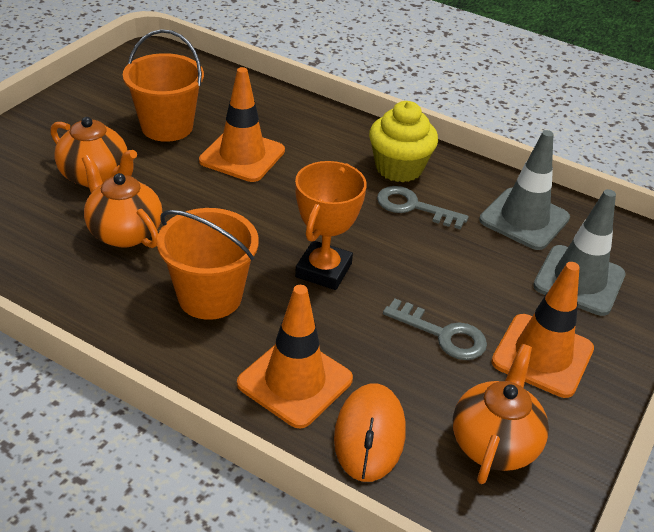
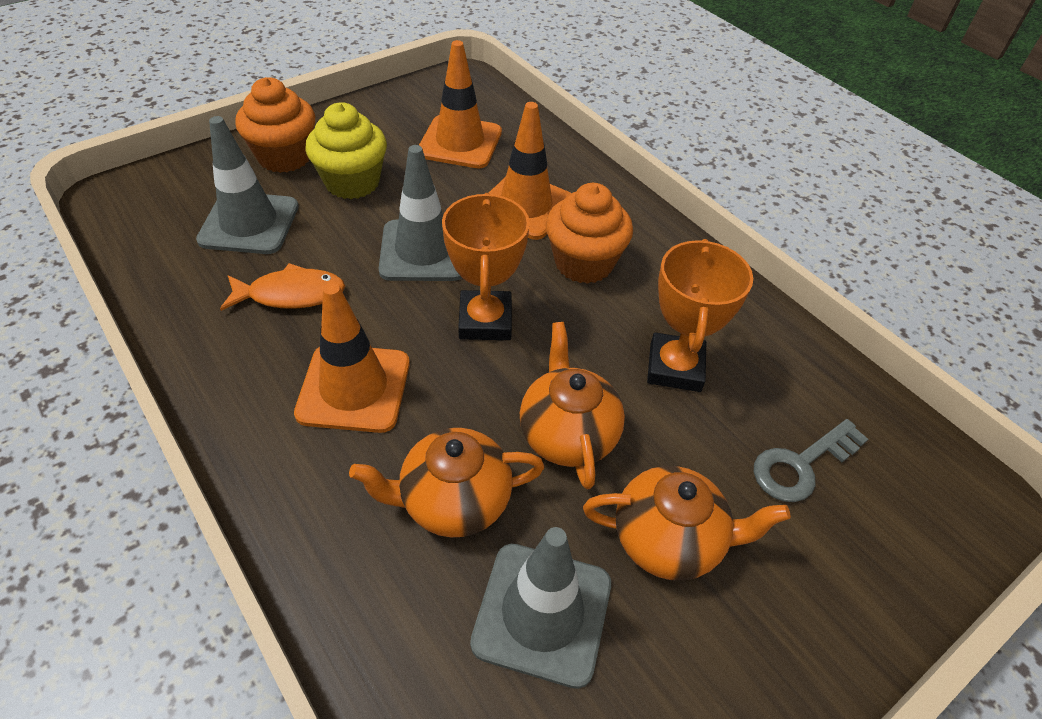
grey key: [377,186,468,229] [383,299,487,360] = 2 -> [754,419,868,502] = 1
grey traffic cone: [479,130,570,250] [533,189,626,316] = 2 -> [196,116,299,254] [379,145,462,281] [470,527,611,689] = 3
orange bucket: [123,29,204,142] [157,208,259,320] = 2 -> none = 0
orange cupcake: none = 0 -> [235,77,315,173] [546,183,633,284] = 2
orange fish: none = 0 -> [220,263,345,311] = 1
orange mouse: [334,384,406,482] = 1 -> none = 0
orange trophy: [295,161,367,290] = 1 -> [442,193,530,340] [647,239,753,392] = 2

